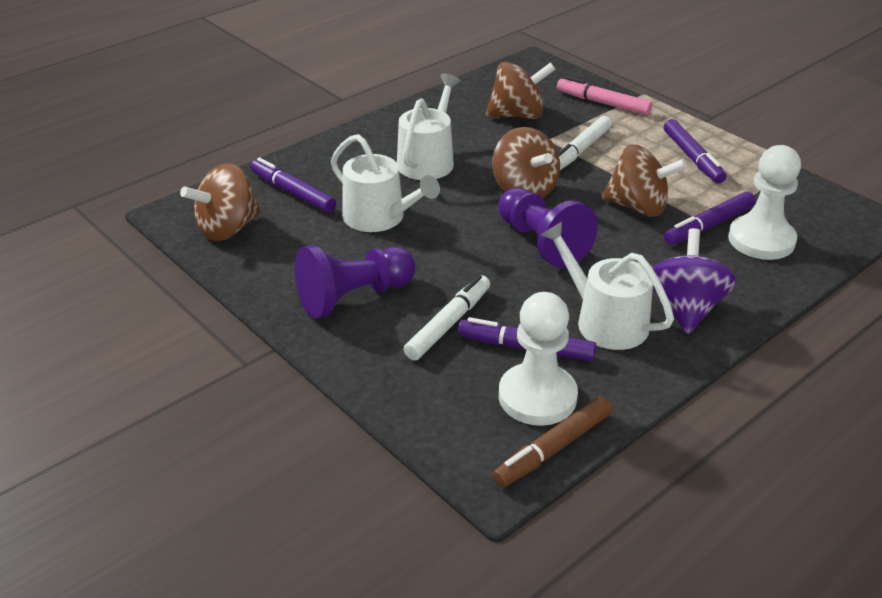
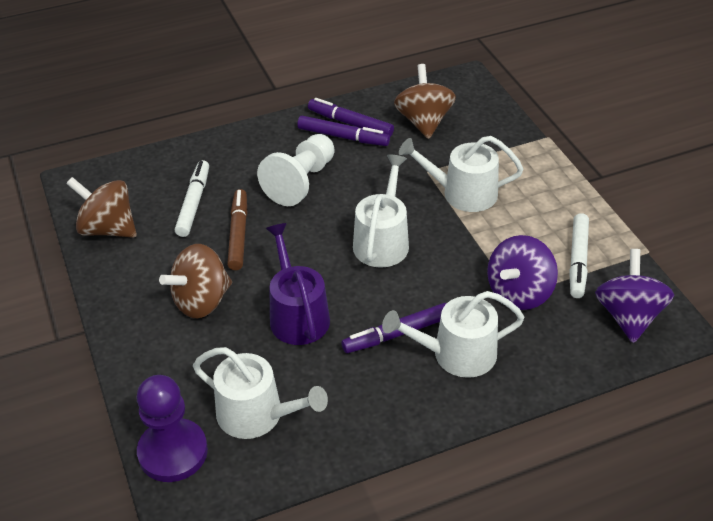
brown spinning top: [180,163,261,241] [486,62,556,119] [492,127,560,198] [602,144,687,217] = 4 -> [66,177,137,238] [159,244,232,318] [394,64,456,139] = 3
pink marker: [557,76,652,115] = 1 -> none = 0
purple marker: [250,158,336,213] [458,317,596,362] [664,119,726,183] [664,192,756,245] = 4 -> [297,116,390,146] [308,98,394,137] [341,303,447,353] = 3
purple pawn: [295,245,415,318] [498,188,598,268] = 2 -> [137,375,208,482] = 1
purple spinning top: [652,228,737,334] = 1 -> [487,235,558,310] [595,249,674,343] = 2
purple watering can: none = 0 -> [266,223,330,345] = 1
white pawn: [499,292,578,426] [728,145,801,260] = 2 -> [257,134,335,206] = 1
white watering can: [331,134,440,232] [397,74,460,180] [541,221,674,350] = 3 -> [193,347,328,439] [353,154,409,268] [382,291,525,378] [399,136,524,212] = 4

